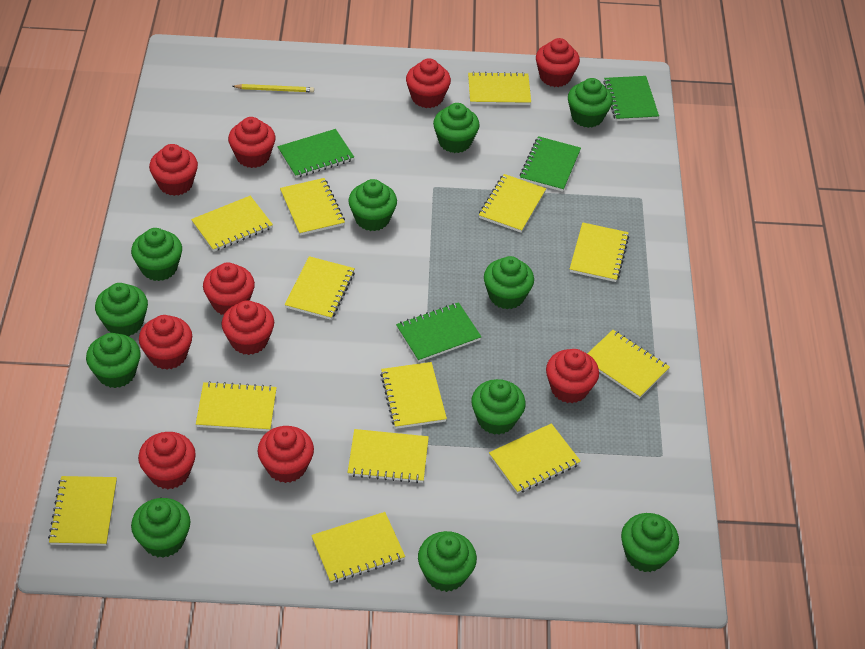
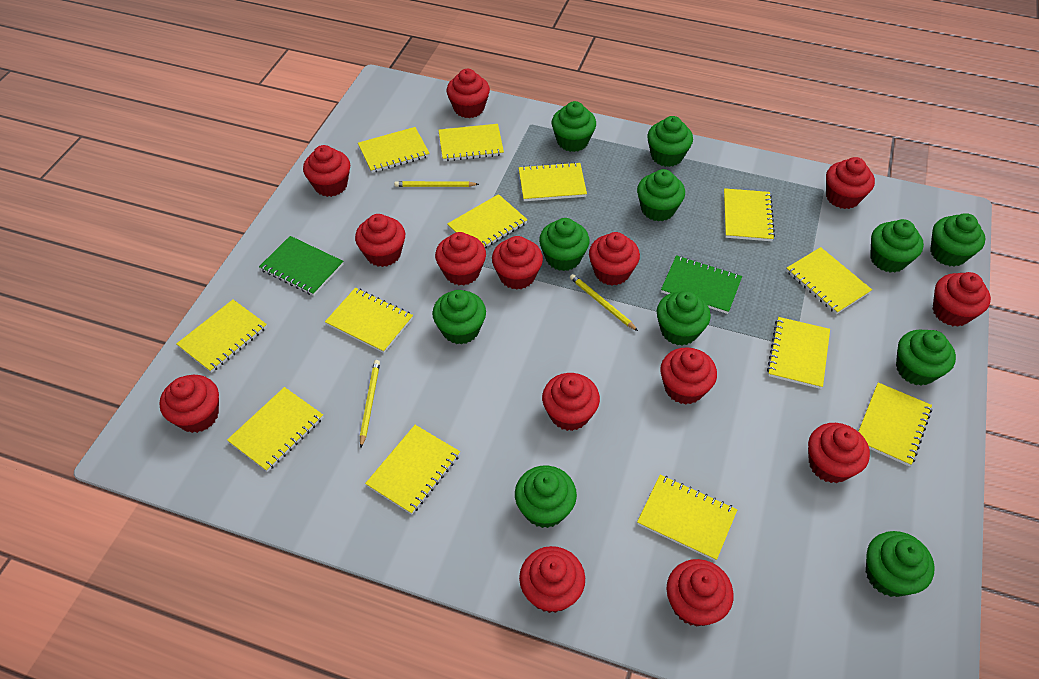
green notebook: [277,129,354,178] [396,302,481,362] [520,136,581,192] [603,76,659,121] = 4 -> [259,236,344,296] [661,255,742,314] = 2
red cupcake: [138,432,196,489] [139,315,192,370] [149,144,198,196] [203,262,255,315] [221,300,274,355] [228,117,276,168] [258,426,314,483] [406,58,451,108] [536,38,580,87] [546,349,599,403] = 10 -> [159,375,219,433] [303,145,350,197] [355,214,405,267] [435,232,486,286] [447,69,490,118] [492,236,543,290] [519,546,585,613] [542,373,600,431] [589,232,640,286] [660,347,717,405] [666,559,734,627] [808,423,870,483] [826,157,875,209] [933,272,991,327] = 14
yellow pencil: [232,84,314,92] = 1 -> [360,360,380,447] [394,181,479,187] [570,274,638,331] = 3

